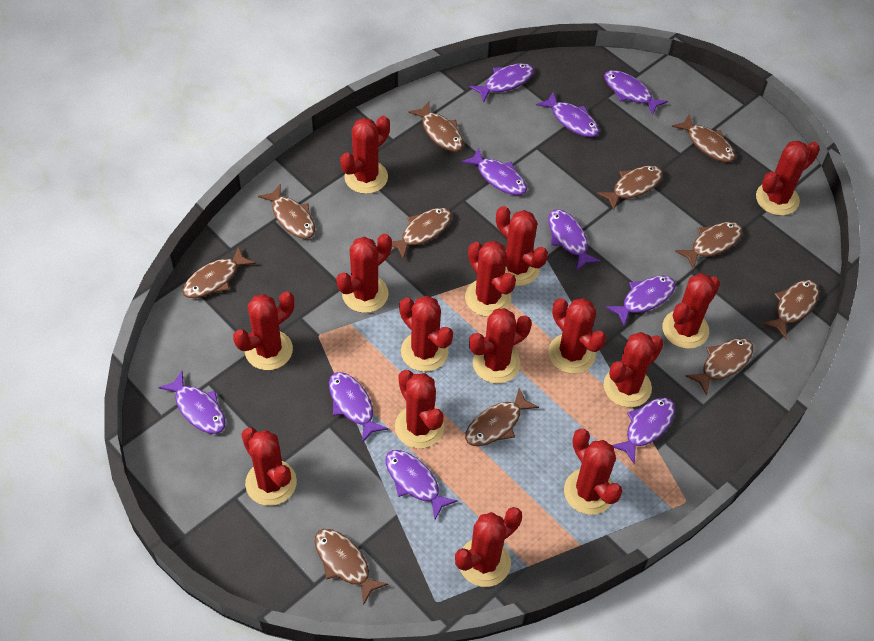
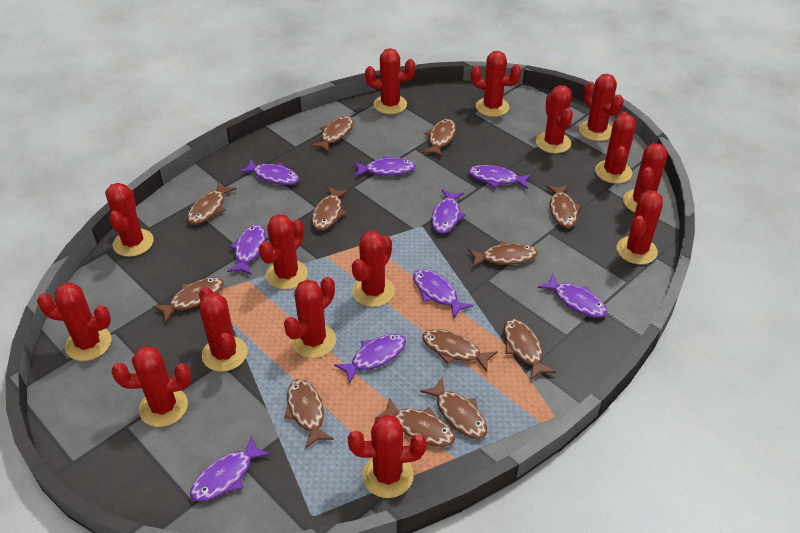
brown fish: [182,246,256,298] [258,184,315,239] [315,529,388,605] [392,208,452,260] [408,102,463,152] [465,388,539,446] [597,165,663,210] [672,115,735,162] [675,222,742,269] [685,338,753,396] [762,280,819,339] = 11 -> [153,277,224,322] [187,182,237,224] [284,379,334,449] [310,116,353,153] [312,186,349,230] [375,397,455,447] [420,377,487,439] [422,119,456,157] [422,329,498,372] [468,241,538,268] [504,319,556,381] [546,185,582,228] = 12
purple fish: [158,371,226,434] [329,372,388,443] [385,450,458,519] [461,147,527,195] [469,63,534,103] [536,92,599,137] [549,209,601,270] [604,70,668,116] [606,275,675,326] [612,397,675,464] = 10 -> [190,435,271,501] [227,225,266,275] [239,159,299,185] [334,334,406,383] [354,156,416,177] [413,269,473,318] [432,189,466,234] [468,165,532,190] [538,273,607,318] = 9

